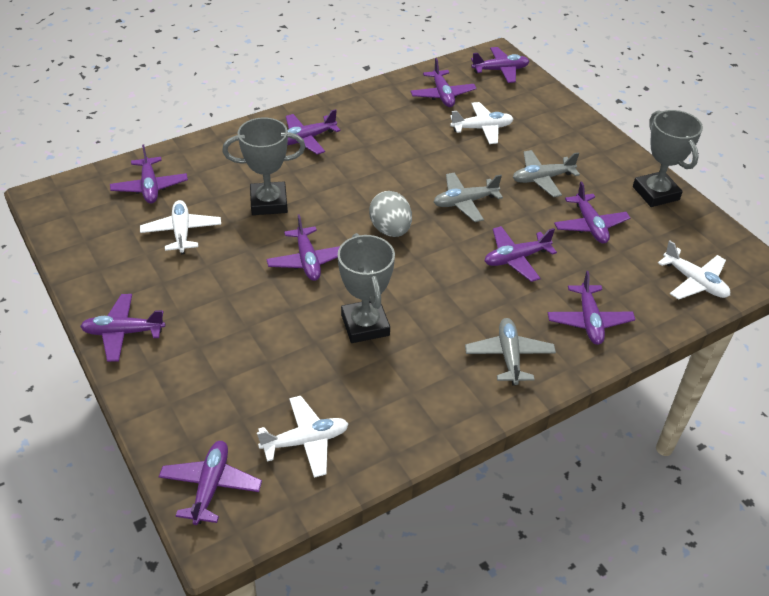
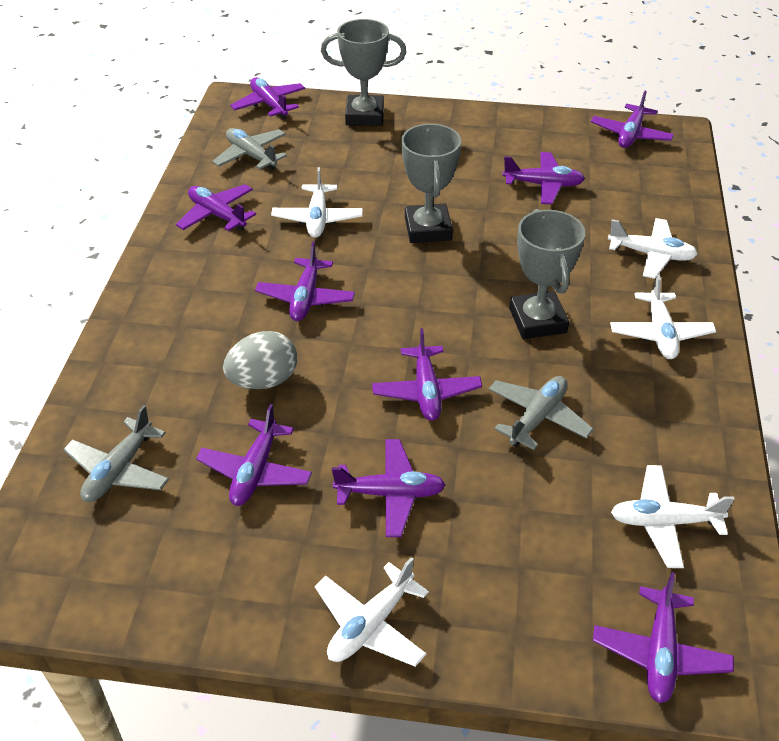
purple plane: [80,294,165,362] [110,145,188,203] [159,441,262,525] [266,214,340,281] [286,109,340,155] [410,58,477,107] [471,47,529,83] [485,226,557,282] [548,271,636,345] [554,181,630,244] = 10 -> [176,184,256,231] [196,404,312,506] [230,77,305,120] [255,242,355,321] [332,439,446,537] [372,328,482,421] [502,152,585,205] [591,91,674,148] [593,572,734,703] = 9
white plane: [140,200,221,254] [257,396,348,478] [450,102,513,144] [658,240,730,300] = 4 -> [271,167,363,238] [315,557,429,667] [608,218,698,279] [610,274,716,359] [611,465,734,568] = 5

